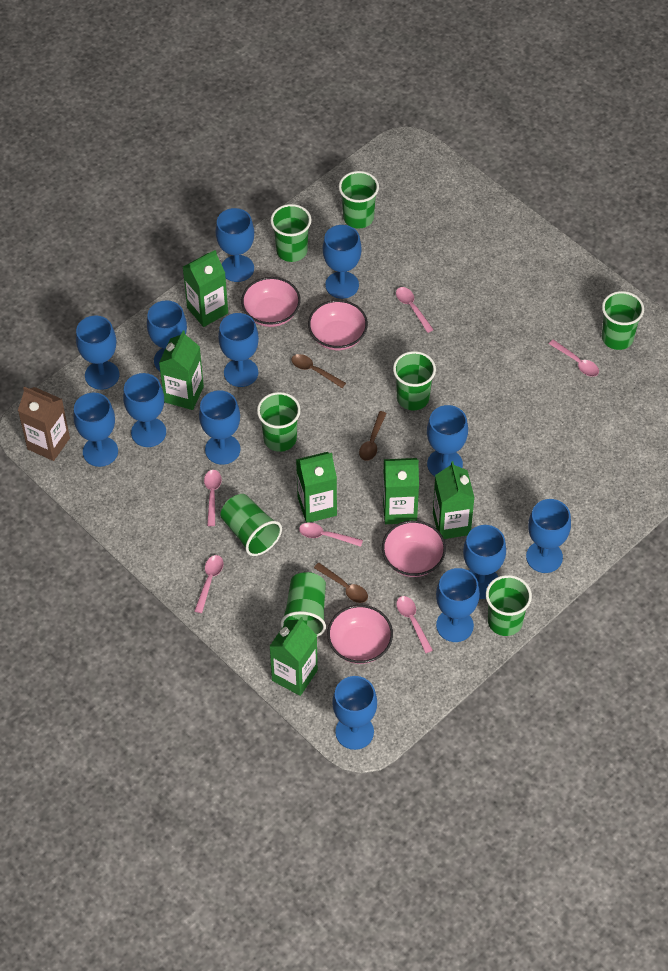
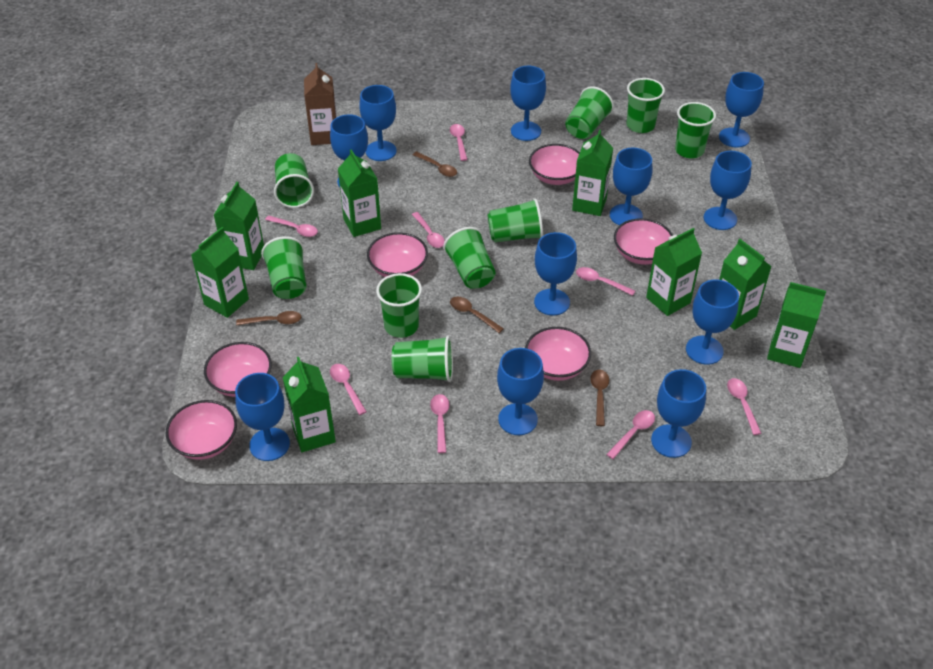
blue goblet: [73,393,118,467] [76,316,119,390] [123,373,166,447] [147,300,187,371] [199,390,240,465] [216,208,254,282] [218,313,259,387] [323,225,362,299] [332,676,377,750] [427,405,468,476] [436,568,480,642] [463,525,506,599] [526,499,571,573] = 13 -> [235,373,290,461] [330,114,368,188] [359,85,397,161] [497,348,544,435] [510,66,546,141] [534,232,577,316] [610,148,652,225] [651,369,706,458] [686,280,739,365] [704,151,752,230] [719,72,764,148] = 11
brown spoon: [291,354,346,388] [314,563,368,603] [359,411,387,461] = 3 -> [236,311,301,326] [413,151,457,177] [450,297,504,333] [590,370,609,426] = 4
green carton: [159,330,204,410] [183,250,228,327] [269,617,318,696] [296,452,337,523] [383,458,419,524] [433,461,475,539] = 6 -> [191,227,249,318] [214,182,264,270] [283,357,336,452] [338,149,381,237] [572,130,613,216] [646,228,702,316] [719,239,772,330] [767,282,826,368] = 8
green cup: [221,494,282,556] [257,392,301,452] [270,204,311,262] [281,572,326,637] [339,171,379,228] [393,351,436,410] [486,575,532,636] [602,291,644,350] = 8 -> [261,236,307,299] [274,153,314,208] [376,273,422,338] [392,336,453,382] [443,227,496,289] [487,198,543,242] [566,86,614,139] [626,78,665,133] [675,102,716,158] = 9
pink bowl: [241,277,301,327] [308,300,368,350] [327,605,393,664] [382,520,446,577] = 4 -> [165,400,237,460] [204,342,272,397] [367,232,428,277] [525,327,591,381] [529,144,580,185] [614,218,673,265] = 6
pink spoon: [194,555,224,613] [204,470,222,526] [299,522,363,547] [396,287,434,333] [396,596,433,653] [549,340,599,377] = 6 -> [265,215,318,237] [330,364,367,415] [412,212,445,248] [430,394,449,453] [450,124,467,161] [576,267,635,296] [606,410,655,459] [727,378,762,435] = 8

